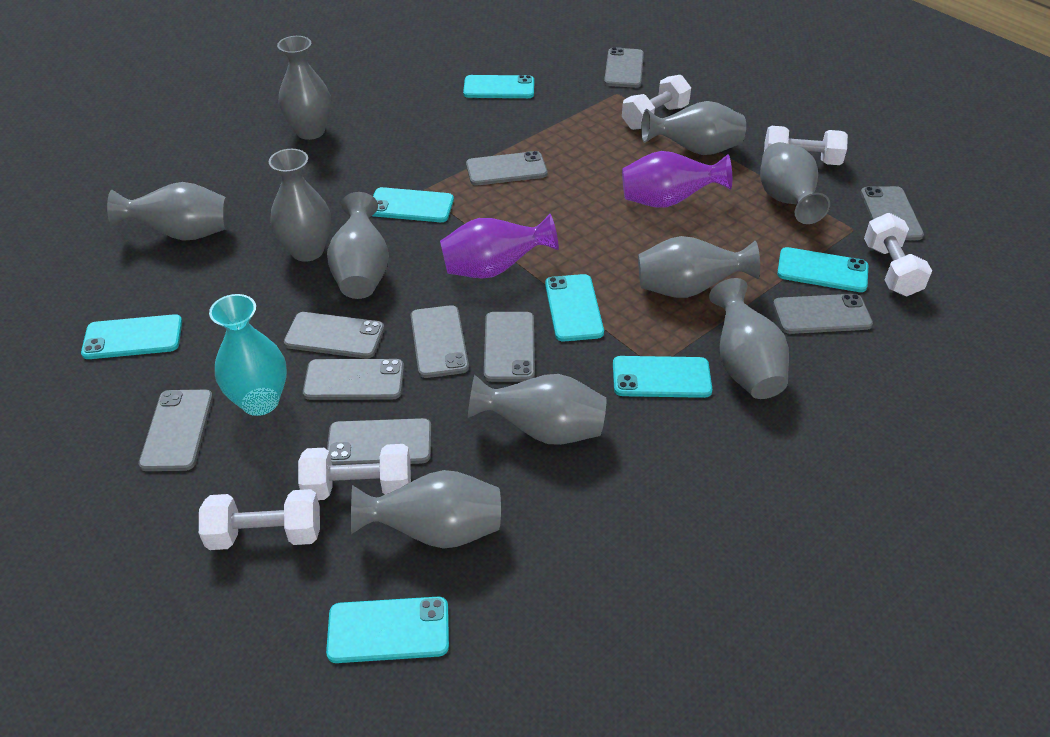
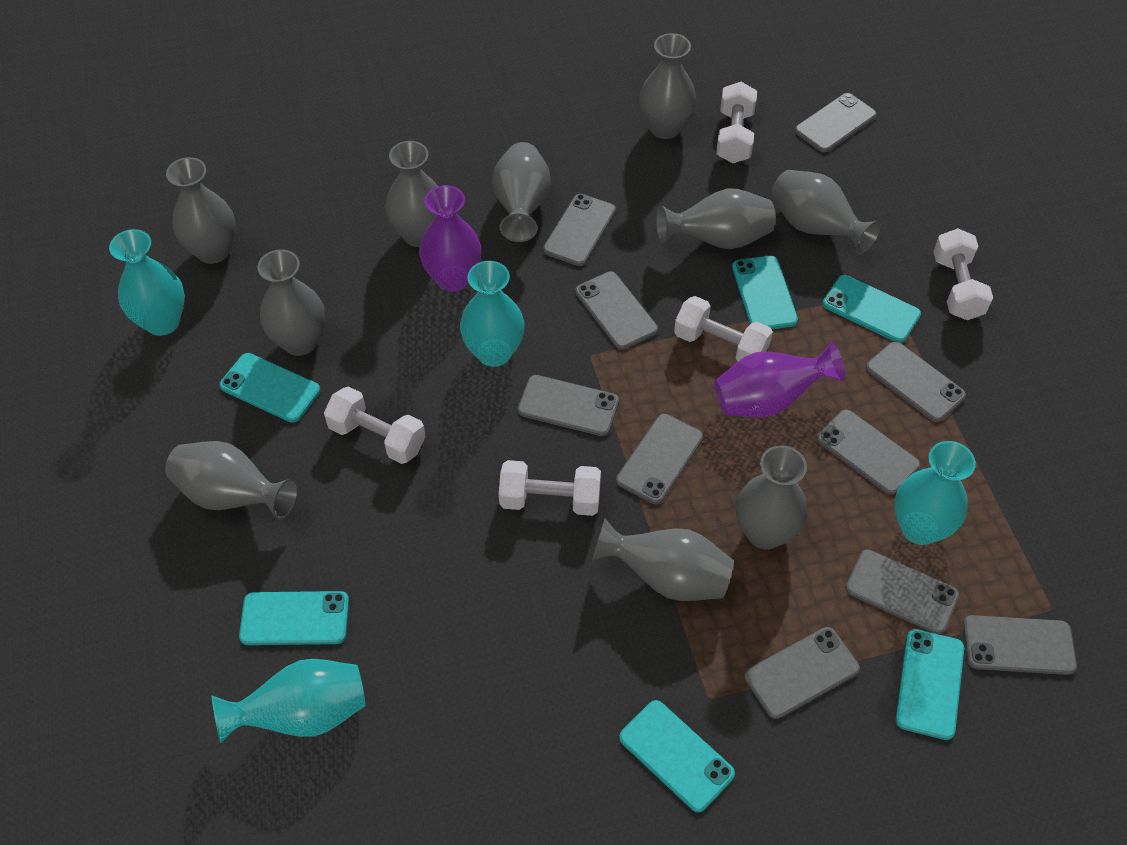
turquoise phone: [81,314,182,359] [326,597,449,663] [372,187,454,222] [463,75,534,98] [545,274,604,341] [613,356,712,398] [777,247,868,292] = 7 -> [219,353,320,423] [239,591,349,645] [619,700,735,813] [732,256,798,329] [823,275,921,343] [895,629,964,740] = 6
turquoise vase: [209,294,287,416] = 1 -> [109,229,185,336] [212,659,365,744] [460,261,525,367] [894,441,976,545] = 4

